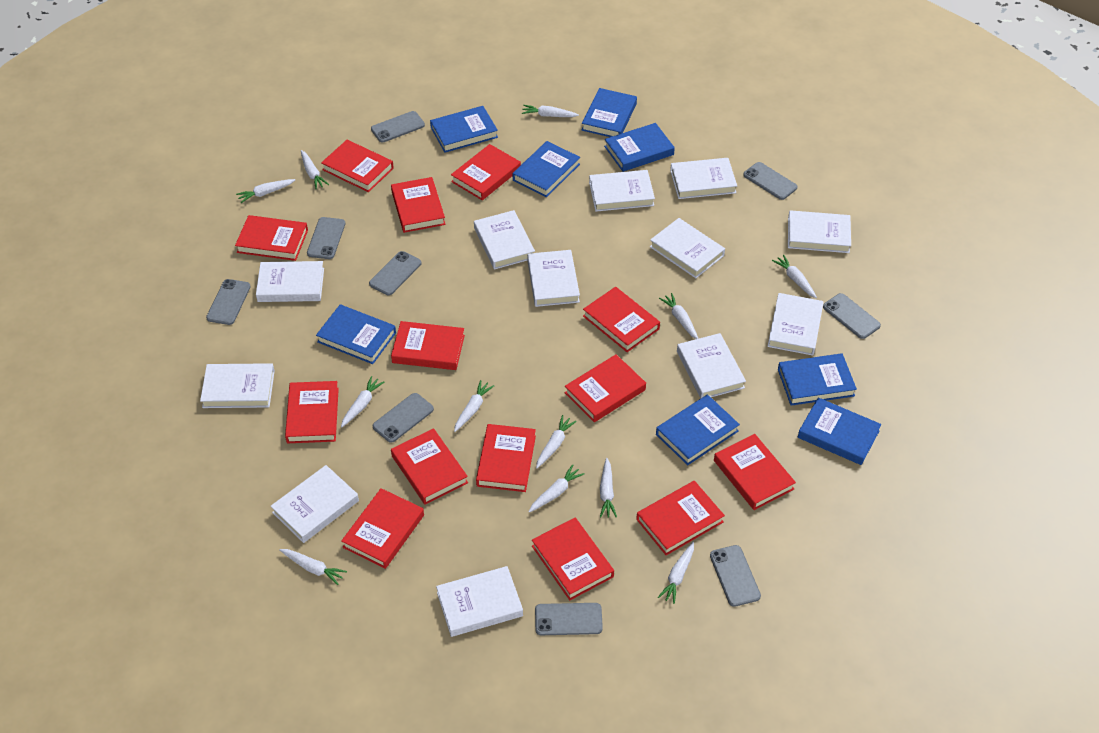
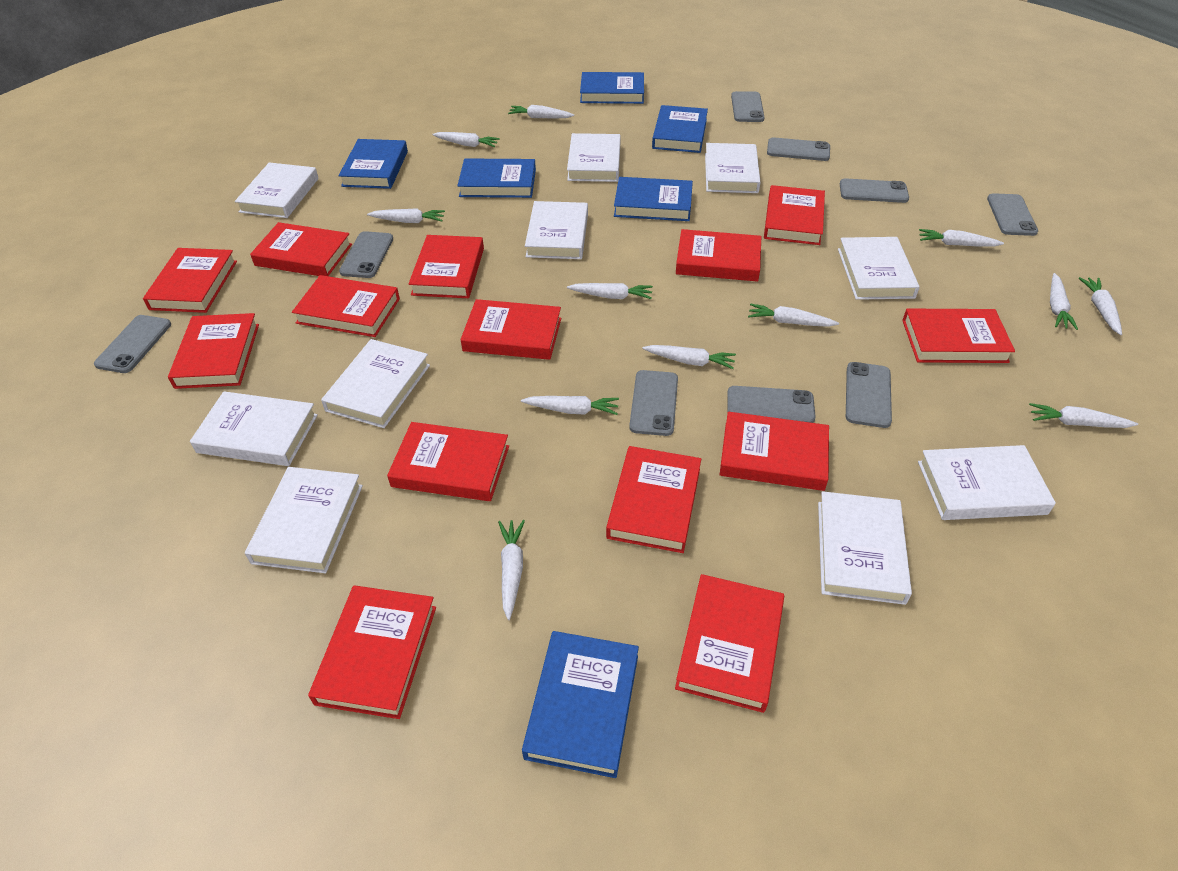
blue book: [316,304,396,364] [430,106,498,153] [513,141,580,197] [582,88,637,137] [604,123,675,172] [656,395,740,465] [778,353,857,406] [798,398,881,465] = 8 -> [339,139,408,189] [457,159,536,198] [522,631,639,778] [580,72,644,104] [614,177,693,221] [652,105,708,153] = 6
white book: [200,363,275,408] [256,261,324,302] [270,465,359,543] [436,566,523,637] [474,210,535,269] [527,250,580,307] [589,170,655,212] [650,218,725,278] [670,158,737,199] [677,333,746,399] [767,293,824,356] [788,210,851,253] = 12 -> [190,391,318,466] [235,162,319,218] [245,467,363,573] [321,339,430,428] [525,201,588,259] [567,133,621,182] [705,143,761,193] [818,491,912,605] [838,237,920,300] [918,445,1056,520] = 10

